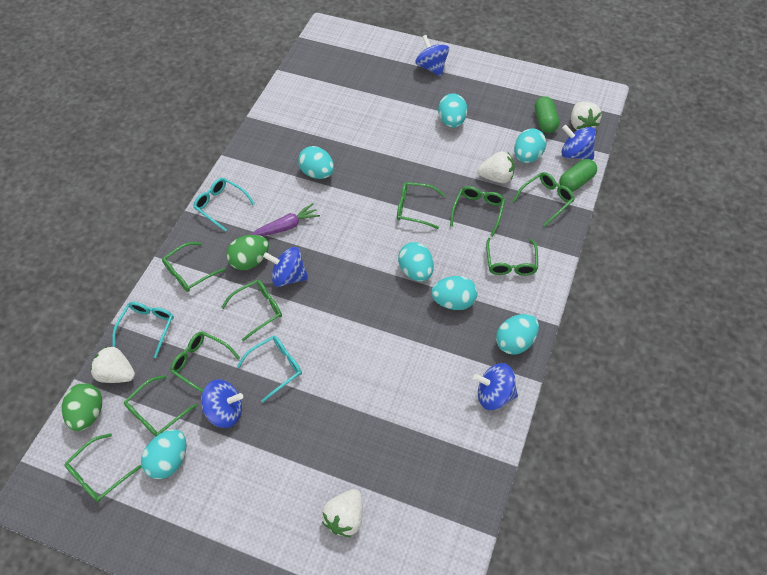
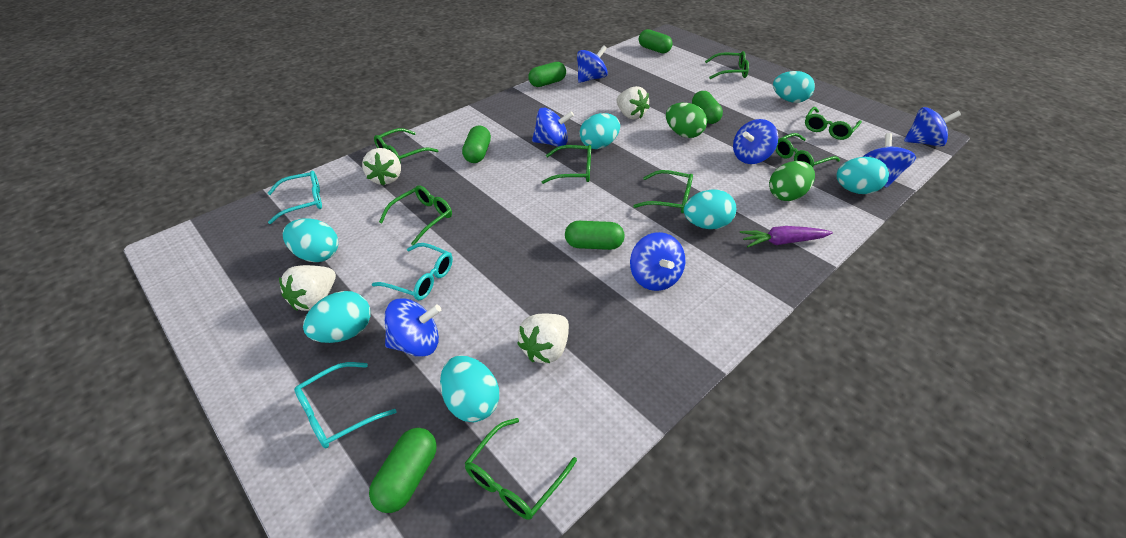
blue spinning top: [201,380,243,428] [263,247,309,287] [415,35,449,76] [473,363,518,410] [561,125,596,160] = 5 -> [384,298,441,357] [532,108,574,147] [577,45,608,83] [630,232,685,291] [733,119,778,164] [863,133,916,188] [904,107,961,147] = 7
green capsule: [535,96,559,133] [559,159,597,192] = 2 -> [369,428,437,513] [462,125,491,163] [528,62,566,87] [565,221,625,250] [639,29,673,54] [692,91,723,124] = 6
green glasses: [64,433,142,502] [124,375,197,437] [162,242,226,292] [170,331,240,392] [221,280,282,341] [397,182,445,229] [450,186,505,237] [486,238,538,276] [513,172,575,227] = 9 -> [374,128,438,163] [379,185,452,245] [465,418,577,520] [542,145,591,184] [633,170,693,213] [705,51,749,79] [775,133,840,167] [805,107,862,140] = 8

